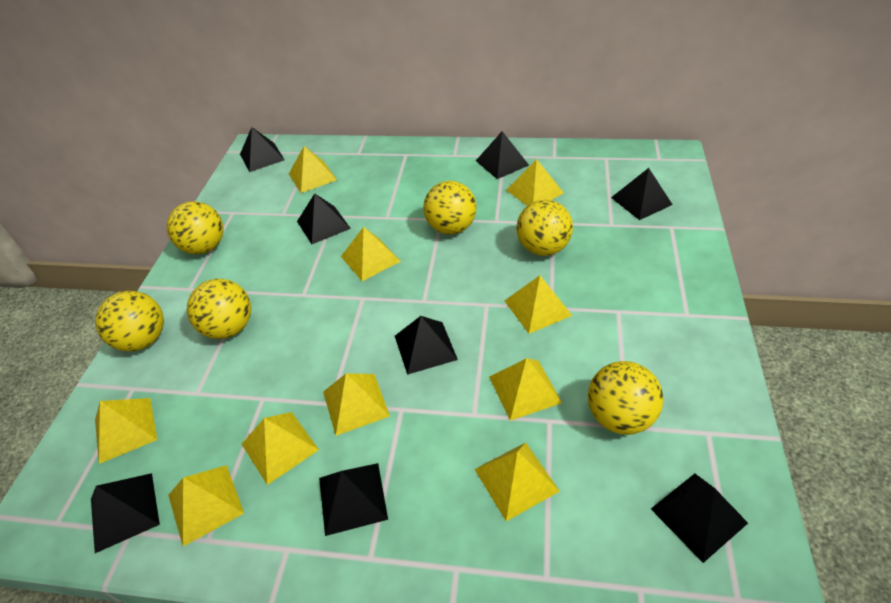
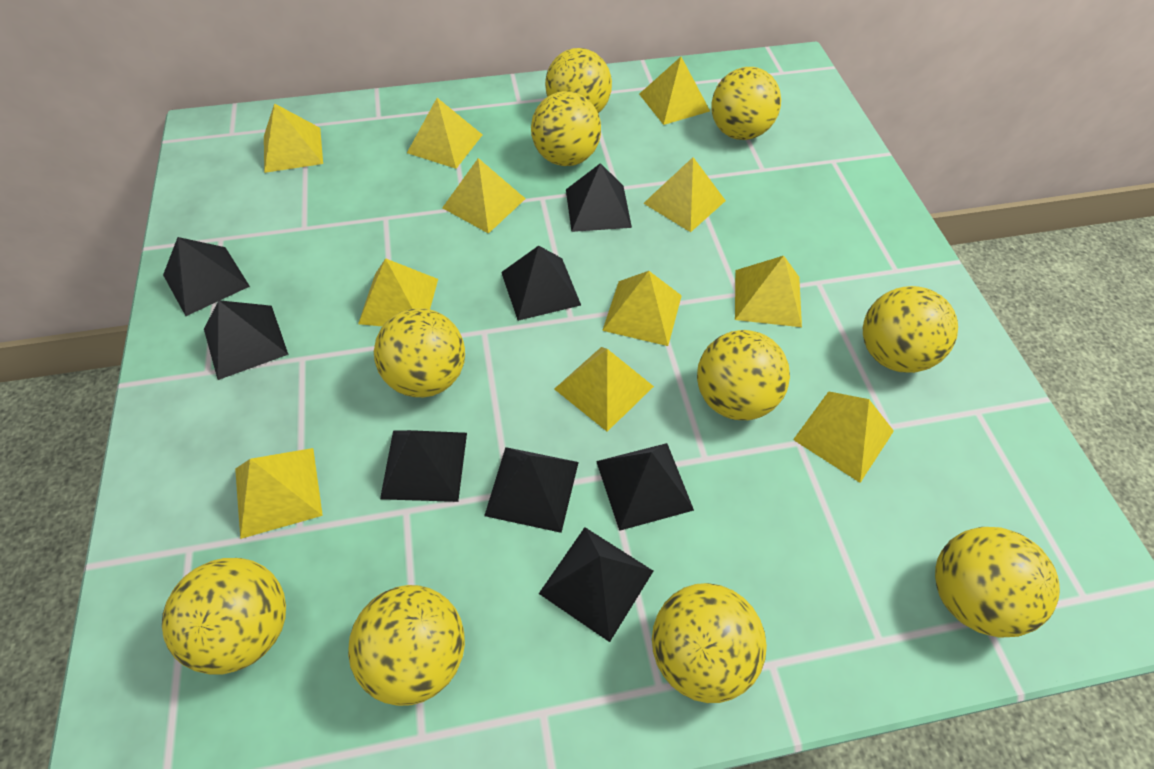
yellow ball: [95,291,164,351] [167,201,224,254] [187,279,251,339] [423,181,477,234] [516,200,573,256] [588,361,663,435] = 6 -> [162,558,286,675] [348,585,465,706] [374,308,465,397] [531,91,601,166] [545,48,612,113] [652,583,767,703] [697,330,790,420] [711,67,781,140] [863,286,958,373] [935,527,1060,638] = 10
yellow pyramid: [95,398,157,464] [168,465,244,546] [242,412,319,485] [289,146,337,193] [323,373,390,436] [341,227,401,281] [475,443,560,521] [489,358,562,421] [504,275,572,334] [506,159,564,206] = 10 -> [235,448,323,539] [264,103,323,173] [358,258,438,326] [407,98,483,169] [442,158,526,234] [554,347,654,432] [602,271,682,346] [639,57,710,125] [643,157,726,232] [735,256,802,327] [793,391,894,483] = 11

